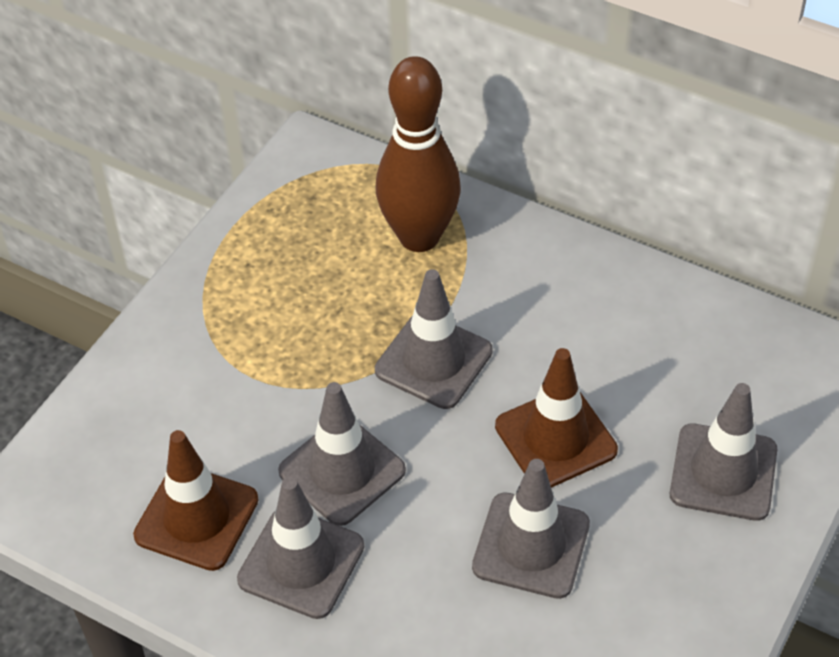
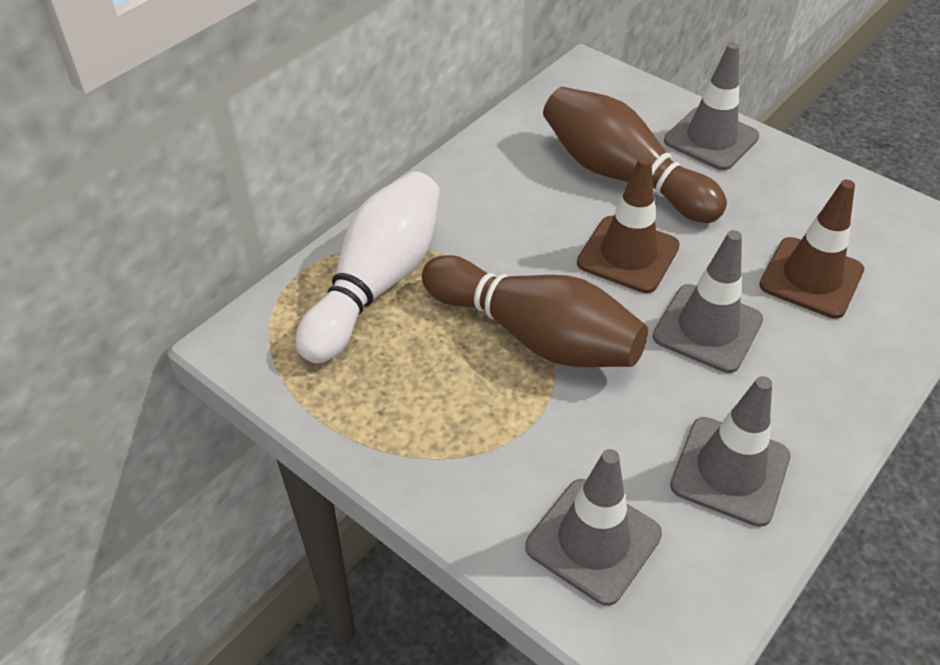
brown bowling pin: [376,56,461,252] = 1 -> [422,255,648,367] [543,87,727,223] = 2
grey traffic cone: [237,477,364,619] [278,382,406,526] [375,269,493,409] [472,459,590,599] [670,383,777,521] = 5 -> [525,449,662,606] [653,230,763,373] [664,43,760,170] [670,376,791,527] = 4
white bowling pin: none = 0 -> [296,171,440,364] = 1

